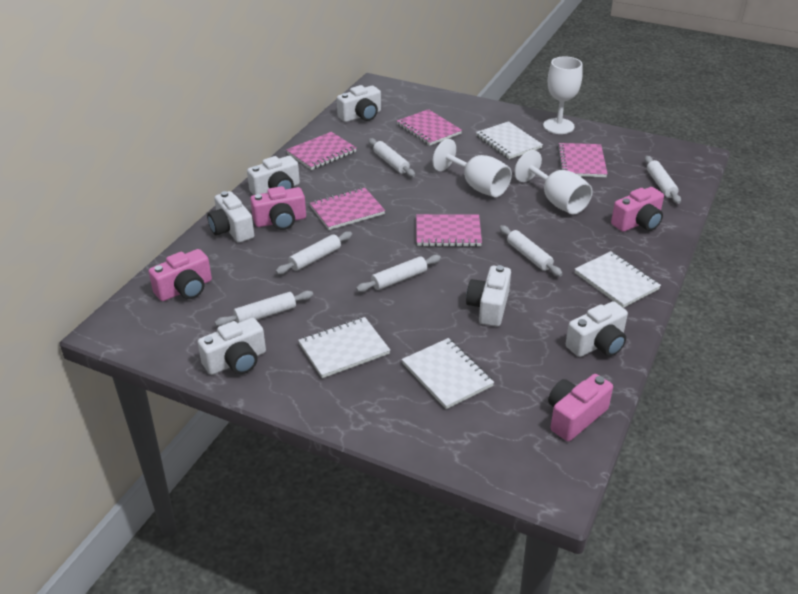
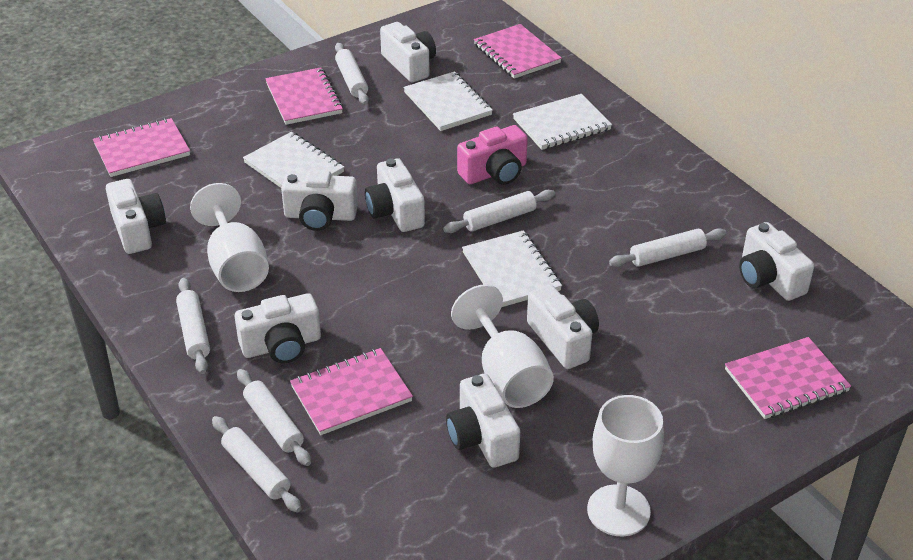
pink camera: [148,249,212,301] [250,186,306,230] [548,374,613,441] [611,187,664,232] = 4 -> [457,125,528,185] = 1
white camera: [198,318,266,375] [207,191,254,243] [247,156,300,195] [337,85,381,122] [466,265,511,327] [566,301,628,357] = 6 -> [106,179,166,254] [235,293,321,364] [281,170,358,231] [365,158,425,232] [380,22,436,82] [446,374,520,468] [527,285,599,369] [739,222,814,301] = 8

